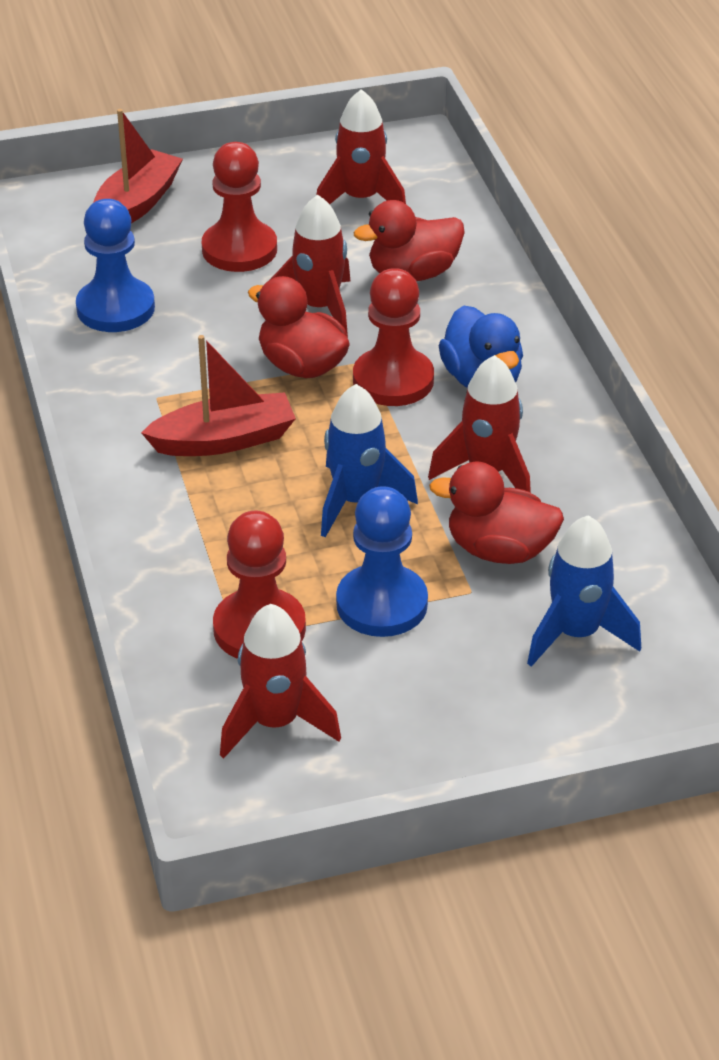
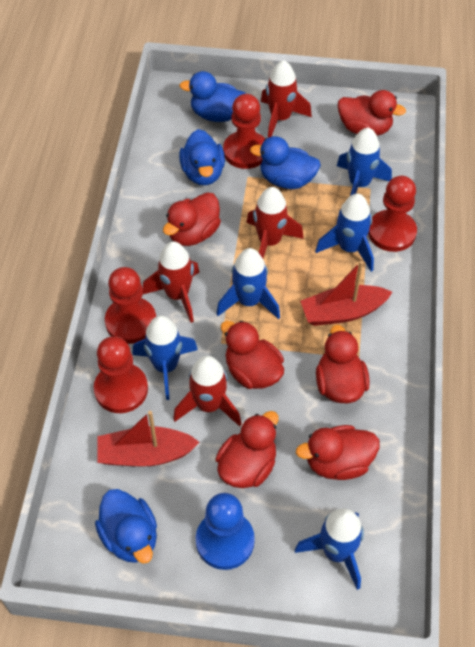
blue duck: [439,306,523,388] = 1 -> [95,489,157,563] [179,71,246,122] [179,129,225,185] [250,136,321,189] = 4
blue pawn: [76,199,155,332] [336,486,428,637] = 2 -> [196,493,255,570] = 1
blue rocket: [321,384,418,537] [527,515,641,667] = 2 -> [132,316,198,400] [216,248,280,319] [295,508,364,590] [315,194,374,272] [337,127,392,196] = 5
red duck: [248,276,350,378] [354,200,465,281] [429,462,564,564] = 3 -> [163,192,221,246] [215,411,279,488] [221,321,284,389] [296,425,379,480] [316,325,370,403] [338,90,406,136] = 6
red pawn: [202,142,277,272] [213,511,306,659] [353,268,434,406] = 3 -> [94,336,148,413] [105,267,156,344] [223,94,265,169] [368,176,417,252] = 4

